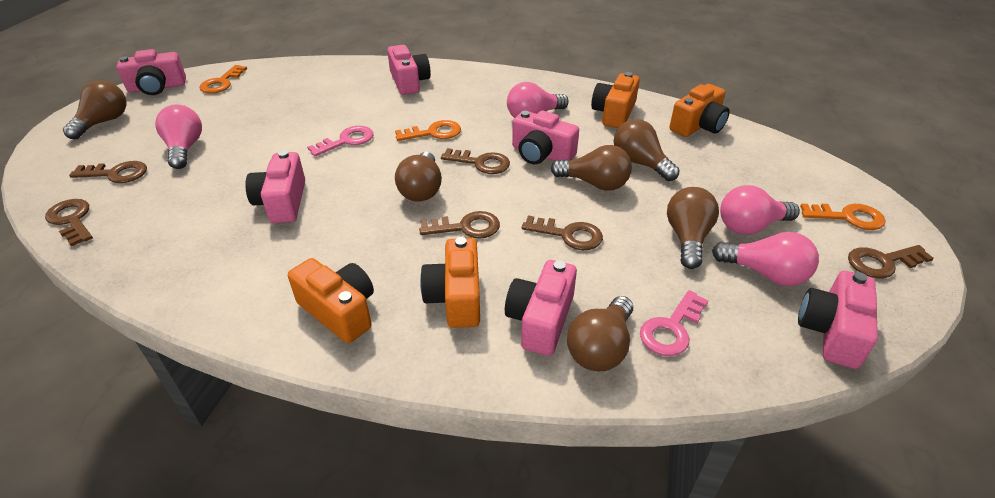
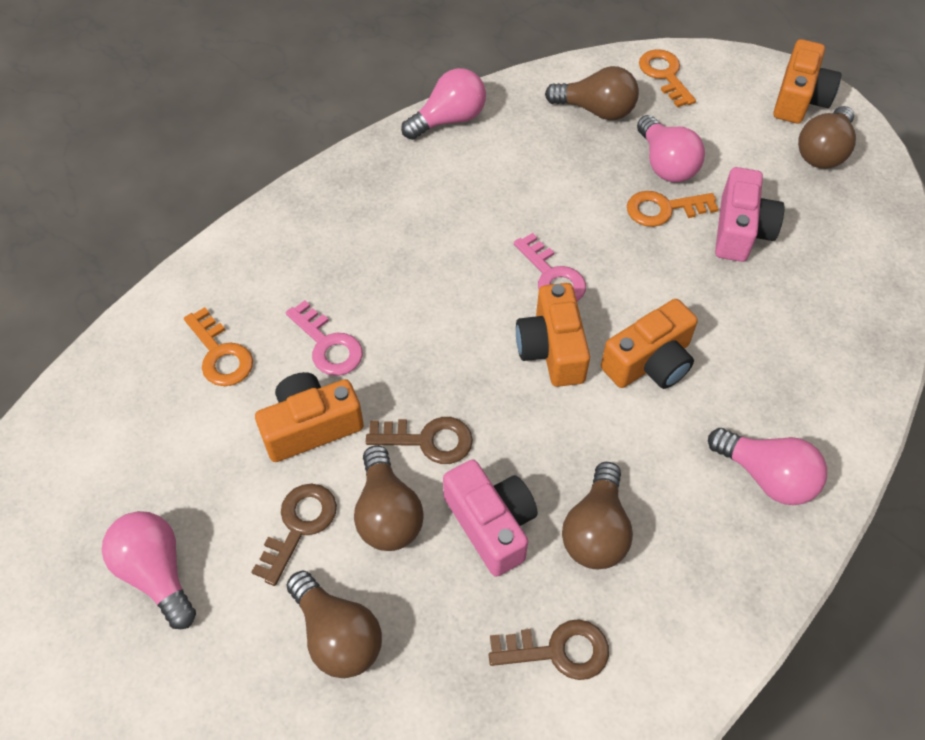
brown key: [45,199,93,246] [69,161,147,183] [419,211,500,239] [441,148,510,174] [522,215,603,250] [848,245,934,278] = 6 -> [252,484,337,586] [366,417,473,464] [489,619,609,680] = 3
brown light bulb: [63,80,126,139] [395,152,442,202] [551,145,632,191] [567,296,633,371] [614,119,680,181] [667,187,719,269] = 6 -> [286,571,382,678] [354,445,424,551] [545,66,639,120] [562,462,633,569] [798,106,856,169] = 5
pink camera: [116,49,186,95] [245,150,305,223] [387,45,431,95] [505,260,577,356] [512,111,579,164] [798,271,878,369] = 6 -> [443,459,537,577] [715,167,785,262] = 2

